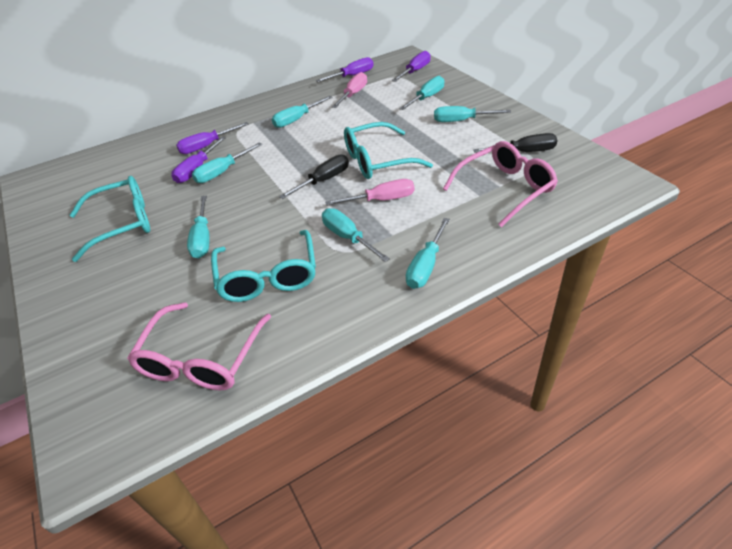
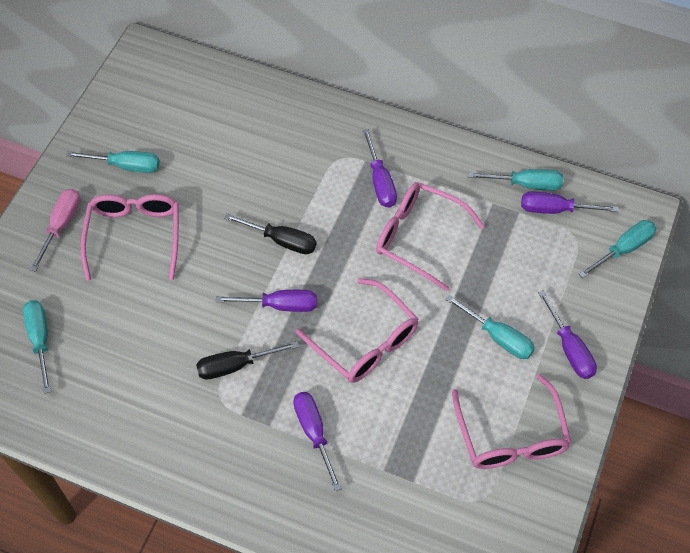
pink glasses: [127,302,271,391] [443,141,558,227] = 2 -> [80,194,179,280] [295,278,418,383] [376,182,485,291] [452,374,571,469] = 4
pink screwdriver: [325,179,414,206] [332,72,367,108] = 2 -> [30,189,80,272] = 1
purple screwdriver: [171,137,226,183] [176,122,249,154] [316,57,374,82] [392,51,431,82] = 4 -> [216,290,317,312] [293,392,342,491] [363,129,397,207] [521,191,618,214] [538,290,597,379] = 5
turquoise glasses: [70,176,150,262] [211,230,316,302] [344,122,433,179] = 3 -> none = 0
turquoise screwdriver: [187,195,210,258] [192,142,263,183] [272,96,333,128] [322,208,390,262] [399,76,444,110] [406,218,450,289] [434,106,511,122] = 7 -> [23,300,51,394] [66,151,160,173] [445,295,535,359] [468,169,563,191] [578,220,656,278] = 5

